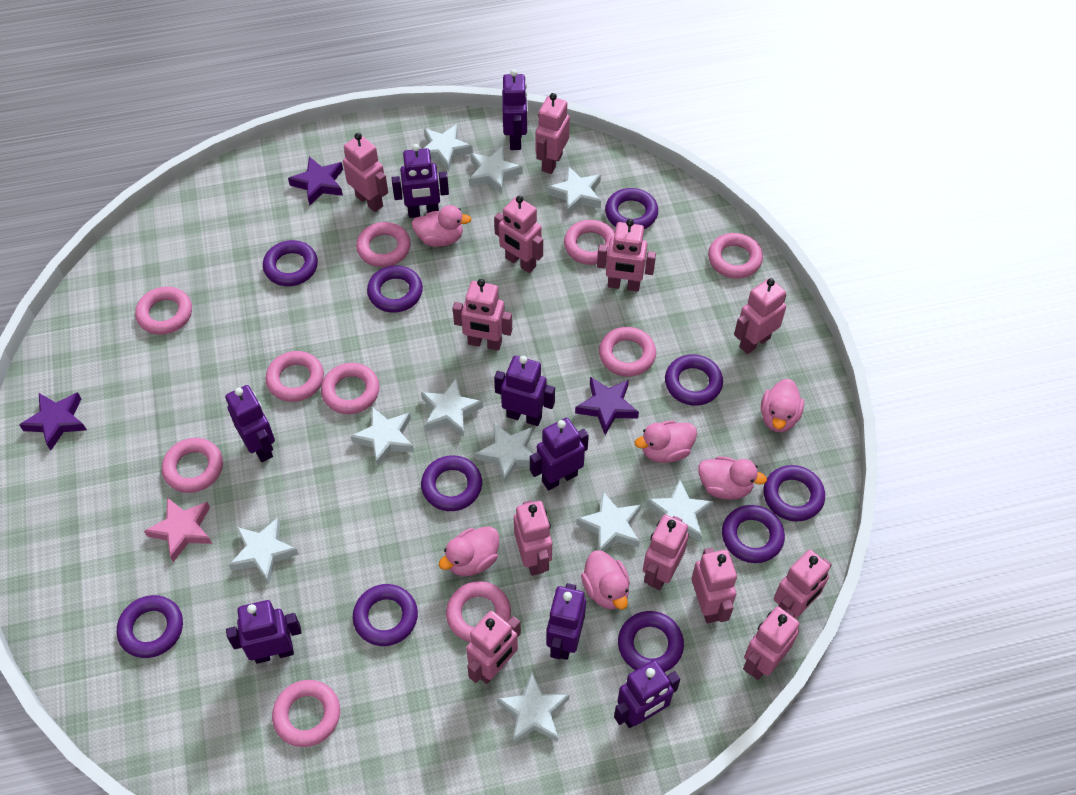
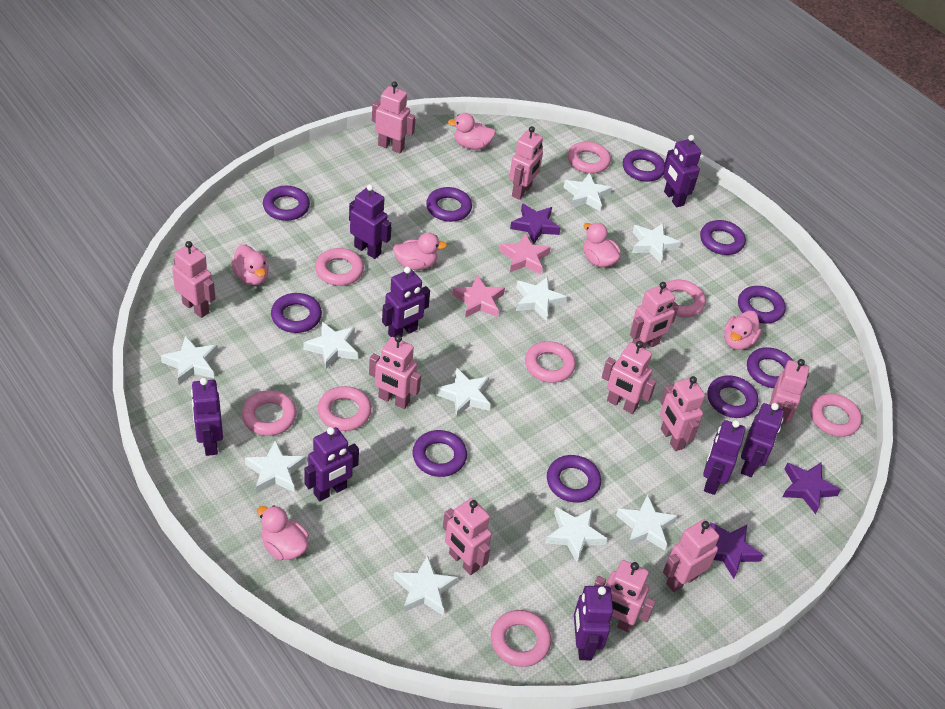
pink ring: [135,287,192,335] [162,438,223,493] [266,351,324,402] [272,680,340,747] [321,363,380,414] [356,222,411,267] [446,581,511,642] [564,220,615,265] [599,327,656,377] [708,233,763,279] = 10 -> [242,390,297,436] [315,248,364,286] [318,386,372,431] [491,610,551,667] [525,341,576,383] [568,141,611,174] [666,280,706,317] [810,394,862,437] = 8
pink robot: [343,133,388,212] [453,279,512,351] [466,611,521,684] [494,195,543,273] [514,500,552,576] [536,93,570,174] [597,219,656,292] [643,515,689,590] [691,547,737,624] [734,278,786,354] [743,607,800,680] [774,550,832,618] = 12 -> [172,241,215,318] [369,335,421,409] [372,81,416,153] [443,498,492,575] [509,126,543,200] [594,560,656,632] [602,341,656,414] [630,282,679,349] [660,376,705,451] [663,520,719,592] [770,359,809,426] = 11
pink star: [144,497,212,562] = 1 -> [452,275,505,318] [499,233,551,274] = 2

